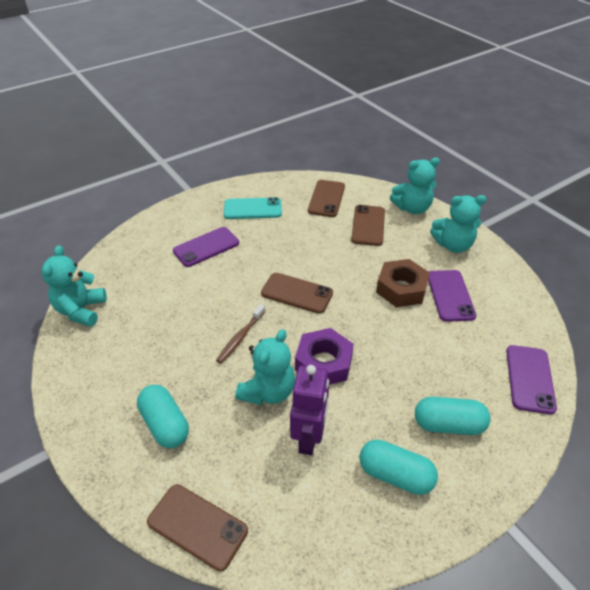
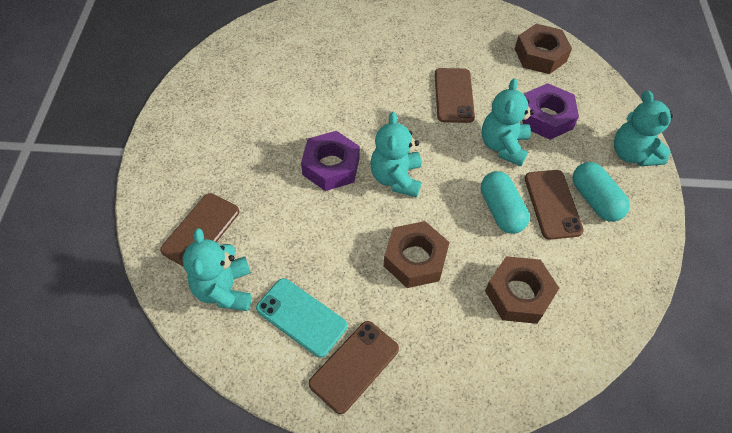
brown nut: [376,259,430,307] = 1 -> [383,221,450,288] [485,256,559,324] [515,24,572,74] = 3
brown toothbrush: [216,304,266,364] = 1 -> none = 0
purple nut: [295,328,354,385] = 1 -> [301,131,360,191] [522,83,579,140] = 2
purple phone: [173,227,239,267] [428,270,477,322] [506,345,557,414] = 3 -> none = 0
purple robot: [290,365,329,455] = 1 -> none = 0
turquoise capsule: [137,385,189,448] [359,440,438,495] [415,397,491,435] = 3 -> [481,171,530,234] [572,162,630,222] = 2

